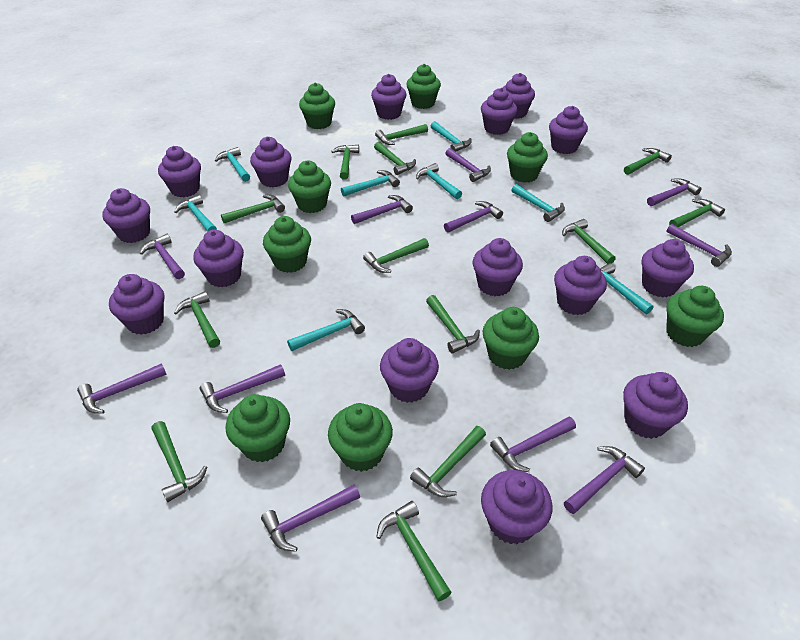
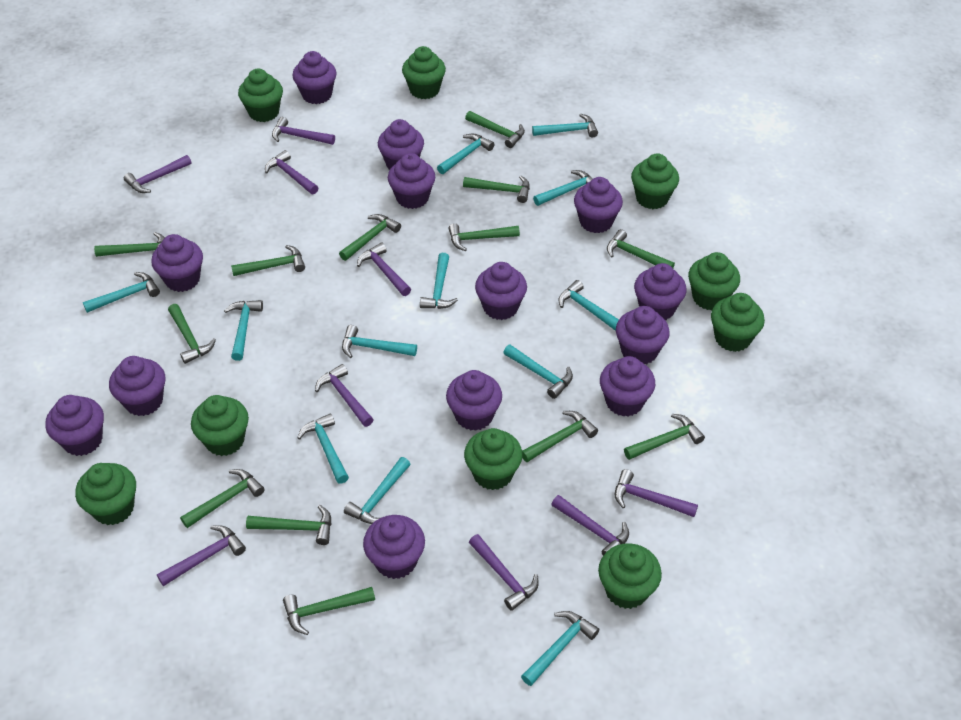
purple cupcake: [102,188,150,243] [109,274,164,335] [158,146,201,197] [194,230,244,287] [250,137,292,187] [371,74,406,120] [380,338,439,403] [473,238,523,296] [481,88,517,135] [481,470,552,544] [502,73,535,119] [549,106,588,154] [554,256,607,315] [623,372,688,439] [642,239,694,298] = 15 -> [45,395,104,456] [109,356,166,416] [151,234,203,292] [292,51,336,104] [363,515,425,579] [378,119,424,170] [388,153,435,209] [446,370,502,431] [475,262,527,320] [574,177,623,233] [600,356,655,417] [616,306,670,364] [634,263,686,320] = 13
purple hammer: [77,363,167,414] [140,234,185,279] [200,364,285,413] [261,484,360,552] [351,195,413,224] [444,201,503,233] [445,148,491,182] [490,417,576,472] [564,446,645,514] [647,178,702,206] [667,224,732,267] = 11 -> [124,155,192,193] [157,525,246,586] [265,150,318,195] [272,117,335,145] [315,364,374,427] [357,243,411,296] [469,534,539,611] [551,495,629,556] [615,469,698,517] = 9
turquoise hammer: [174,195,217,232] [215,147,250,182] [287,309,365,351] [341,170,400,197] [416,163,462,199] [431,121,472,152] [512,184,565,222] [600,263,653,314] = 8 -> [83,272,160,313] [224,300,263,361] [297,413,349,484] [342,325,417,358] [344,457,410,524] [420,253,458,309] [437,134,495,174] [503,344,573,399] [521,611,599,686] [532,114,598,138] [533,170,593,206] [558,280,619,331] = 12

